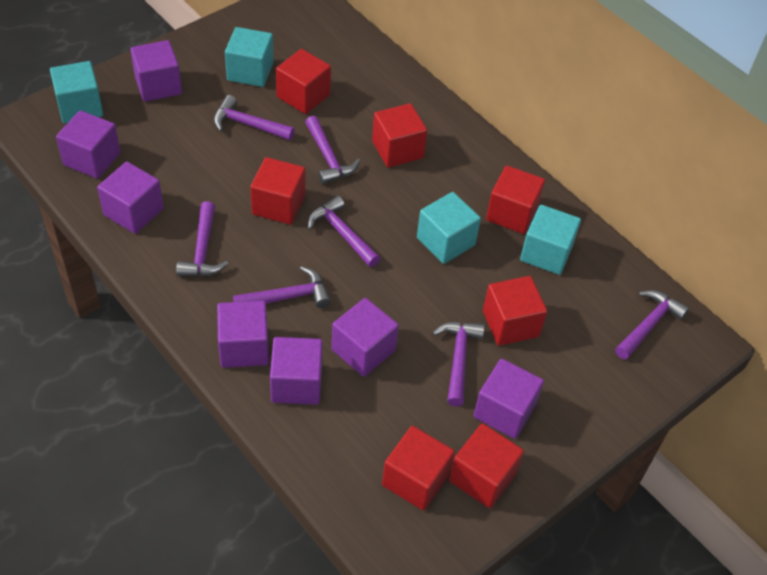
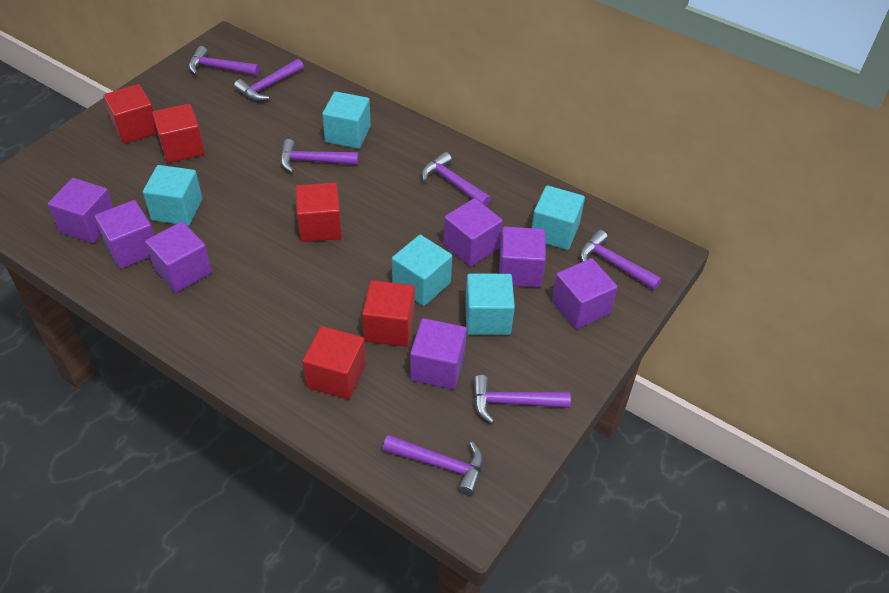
red cube: [250,157,305,225] [276,49,331,114] [372,103,427,168] [382,426,455,511] [449,423,524,508] [483,276,547,346] [486,166,545,234] = 7 -> [103,84,158,144] [153,104,205,163] [296,183,342,242] [302,326,366,400] [362,280,415,347] = 5
turquoise cube: [50,61,103,123] [225,27,274,87] [417,192,481,264] [520,205,581,275] = 4 -> [143,165,202,226] [322,91,371,149] [392,235,452,306] [465,274,515,335] [532,185,585,250] = 5

